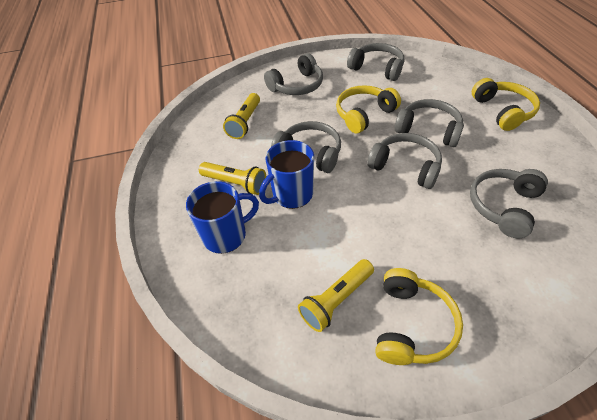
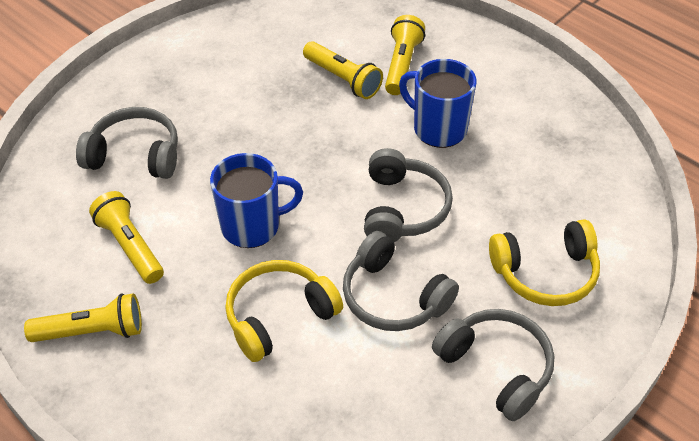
grey headphones: [264,53,323,95] [271,121,341,173] [347,43,404,81] [367,133,442,189] [395,99,464,147] [470,169,548,238] = 6 -> [76,107,178,179] [343,231,459,331] [364,148,453,242] [432,309,554,421] = 4
yellow flashlight: [199,162,266,195] [223,93,260,139] [298,259,374,332] = 3 -> [24,294,142,342] [89,191,164,284] [303,41,383,99] [385,15,425,95] = 4
yellow headphones: [336,85,401,133] [375,268,463,365] [472,78,540,131] = 3 -> [225,260,343,362] [489,219,600,306] = 2

